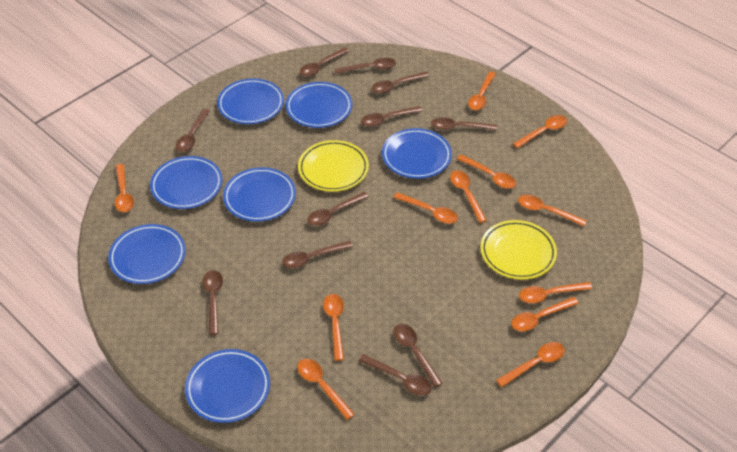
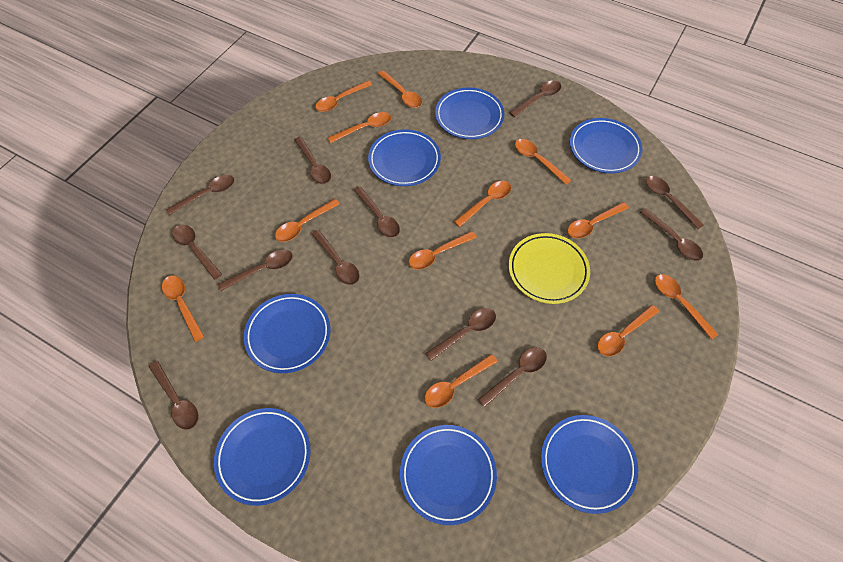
brown spoon: [176,109,210,152] [202,270,223,335] [282,241,353,268] [300,48,349,77] [307,192,369,226] [334,58,396,74] [359,354,432,396] [361,106,423,127] [372,72,429,94] [393,324,443,388] [431,117,497,130] = 11 -> [149,361,199,430] [166,175,234,215] [172,225,222,280] [218,250,293,291] [294,137,331,184] [312,230,359,285] [354,187,400,238] [425,308,496,361] [478,347,547,407] [509,80,561,117] [640,208,703,261] [646,176,704,229] = 12
yellow plate: [298,140,369,192] [480,220,557,280] = 2 -> [509,233,590,304] = 1

